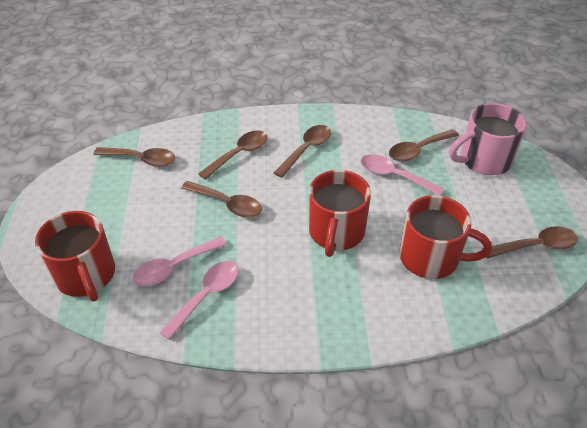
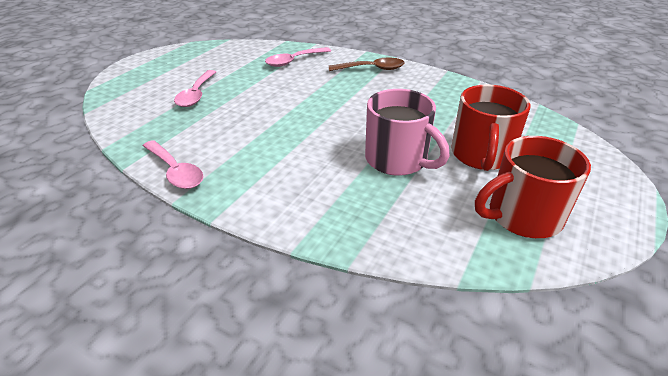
brown spoon: [94,147,175,167] [181,181,262,217] [198,130,268,180] [274,125,331,178] [389,129,459,162] [482,226,578,258] = 6 -> [329,58,405,71] = 1
red mug: [35,211,115,302] [309,170,371,257] [399,195,492,279] = 3 -> [451,84,530,171] [475,136,591,238] = 2

